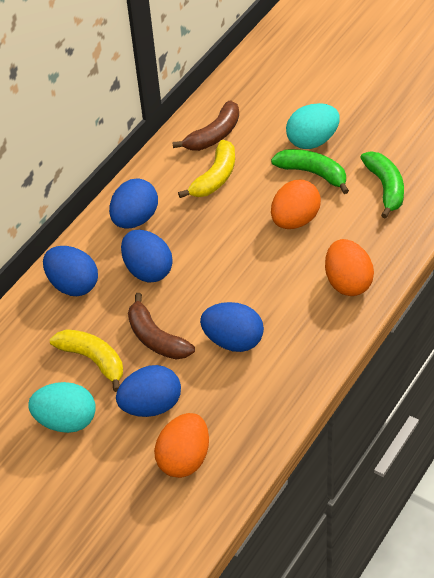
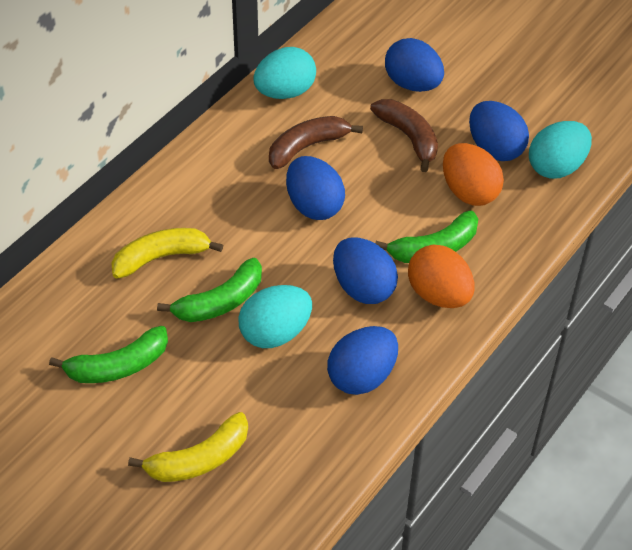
green banana: [271,149,349,194] [360,152,404,219] = 2 -> [49,326,168,383] [157,258,262,322] [375,211,478,263] = 3
orange egg: [154,413,209,478] [271,180,321,229] [325,239,374,296] = 3 -> [408,245,474,308] [443,143,504,206] = 2
turquoise egg: [28,382,95,433] [286,103,340,149] = 2 -> [238,285,312,348] [254,47,316,99] [529,121,592,179] = 3

